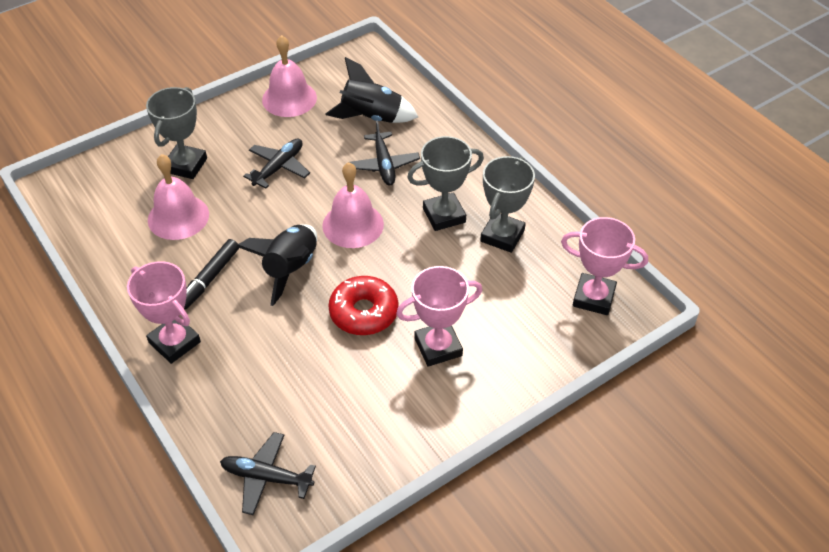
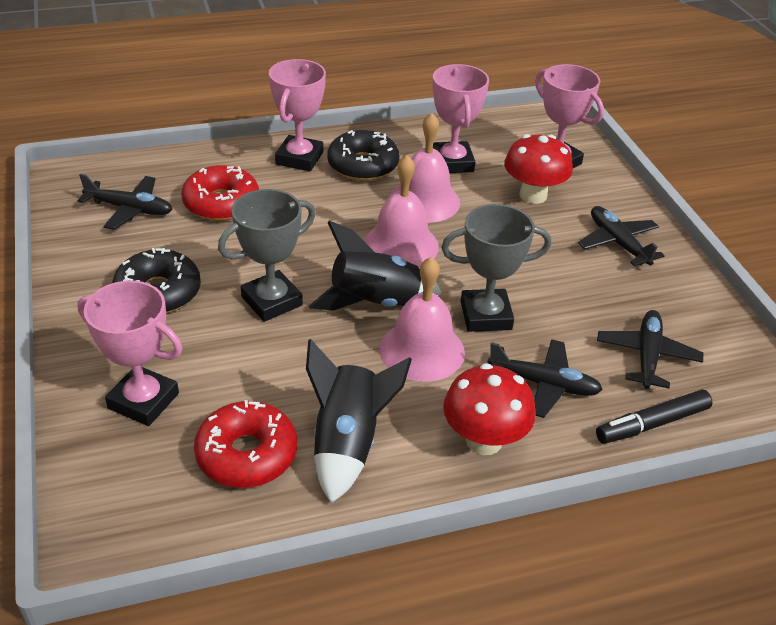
black donut: none = 0 -> [112,248,201,313] [328,130,399,181] = 2
black plane: [220,432,316,515] [243,139,310,188] [350,121,420,186] = 3 -> [77,174,172,230] [487,339,603,418] [578,206,665,266] [597,310,703,389] = 4
grey trophy: [146,87,207,179] [407,136,484,231] [480,156,535,253] = 3 -> [218,189,316,322] [441,204,551,332] = 2
pink trophy: [127,261,201,364] [396,266,482,367] [561,217,648,315] = 3 -> [77,281,182,426] [269,59,326,171] [432,64,489,173] [535,64,604,168] = 4
red donut: [328,276,398,335] = 1 -> [181,165,259,221] [194,400,297,488] = 2
red mushroom: none = 0 -> [443,363,536,455] [504,134,573,204] = 2

